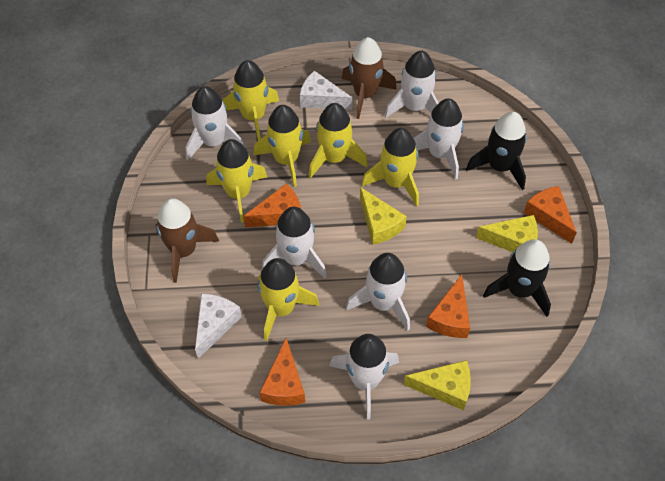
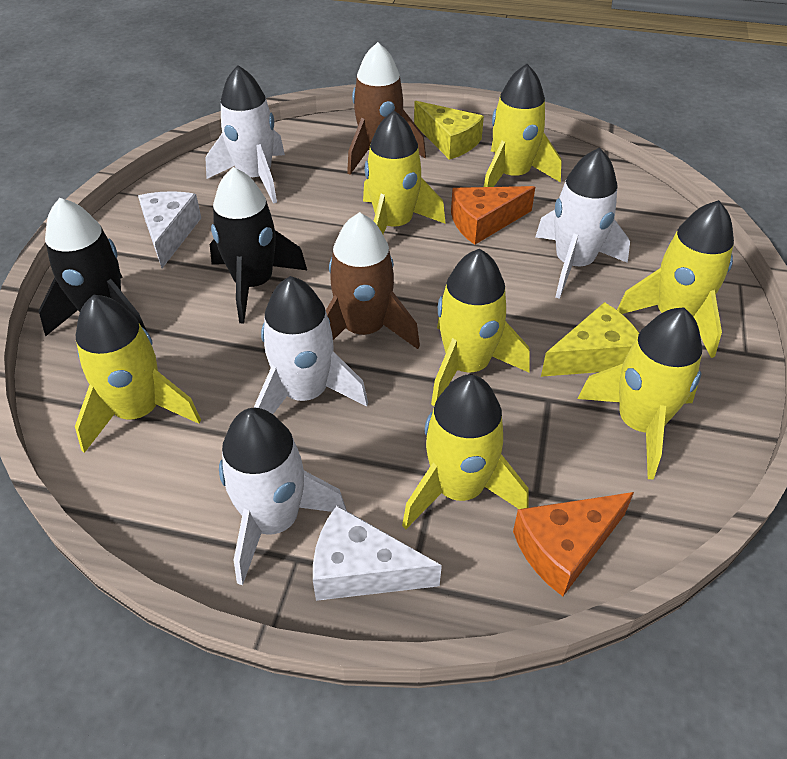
orange cheese: [244,183,301,227] [259,338,305,406] [426,275,470,338] [524,186,577,244] = 4 -> [451,186,535,245] [513,492,634,596] = 2
white rocket: [185,86,245,161] [262,207,327,279] [329,334,399,420] [346,253,410,331] [385,51,439,118] [413,98,464,180] = 6 -> [205,65,285,204] [219,408,347,585] [254,276,368,414] [535,148,630,299] = 4
yellow cheese: [360,187,407,245] [404,360,471,410] [476,215,538,252] = 3 -> [414,101,484,160] [541,302,639,377] = 2
yellow rocket: [206,139,267,223] [223,60,279,140] [253,105,311,187] [258,258,319,341] [309,103,368,178] [362,128,419,207] = 6 -> [75,294,201,453] [363,111,446,234] [402,374,528,529] [431,249,530,406] [484,64,562,187] [578,307,702,479] [617,200,734,358] = 7

